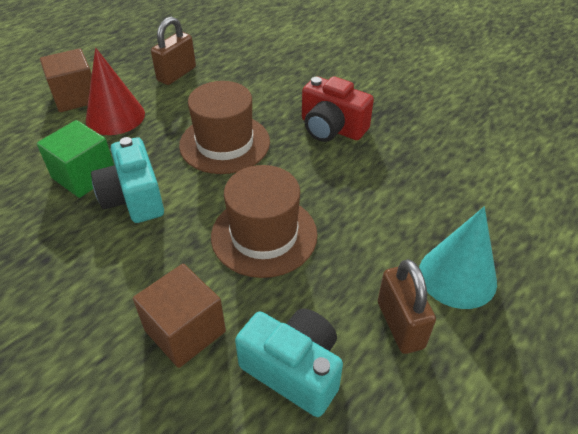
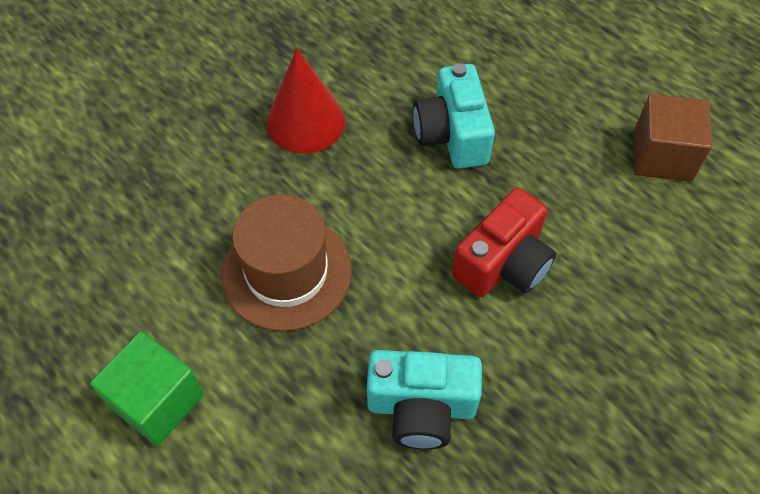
brown cube: [40,48,92,112] [133,264,226,368] = 2 -> [634,94,712,182] = 1
brown hat: [179,81,270,174] [211,165,318,278] = 2 -> [221,194,352,331] = 1
brown padlock: [151,17,196,85] [378,259,436,354] = 2 -> none = 0
turquoise cone: [419,207,497,309] = 1 -> none = 0

